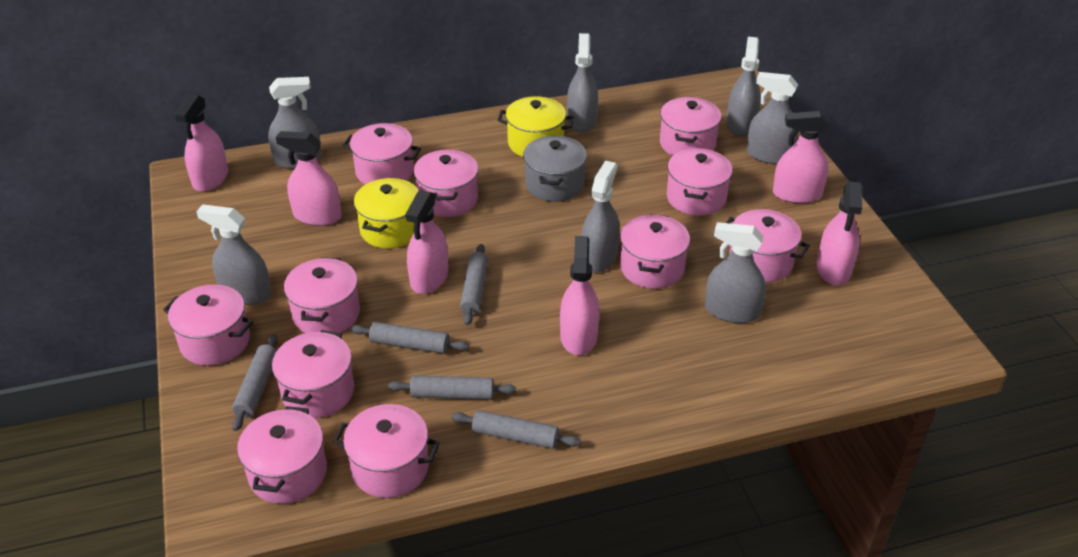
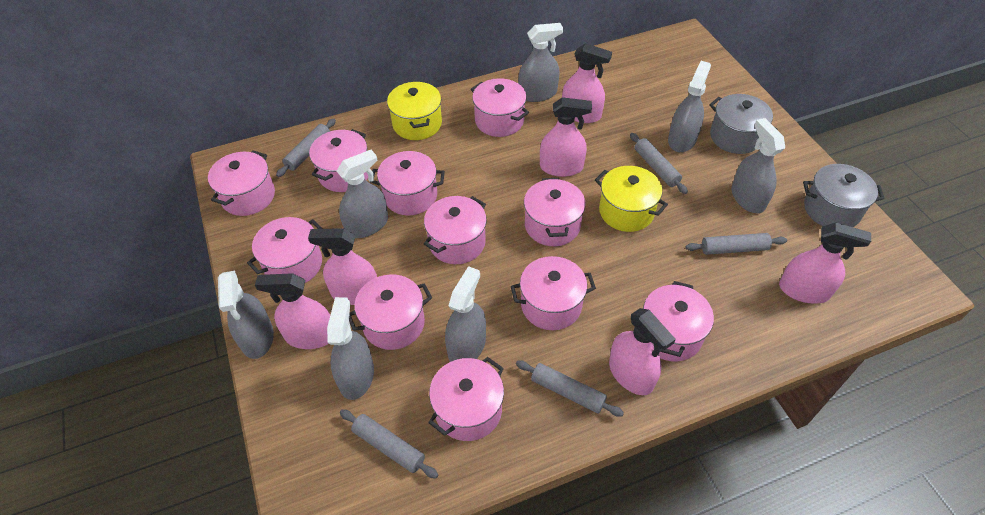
grey pot: [523,136,587,202] = 1 -> [709,94,777,154] [803,164,884,227] = 2

